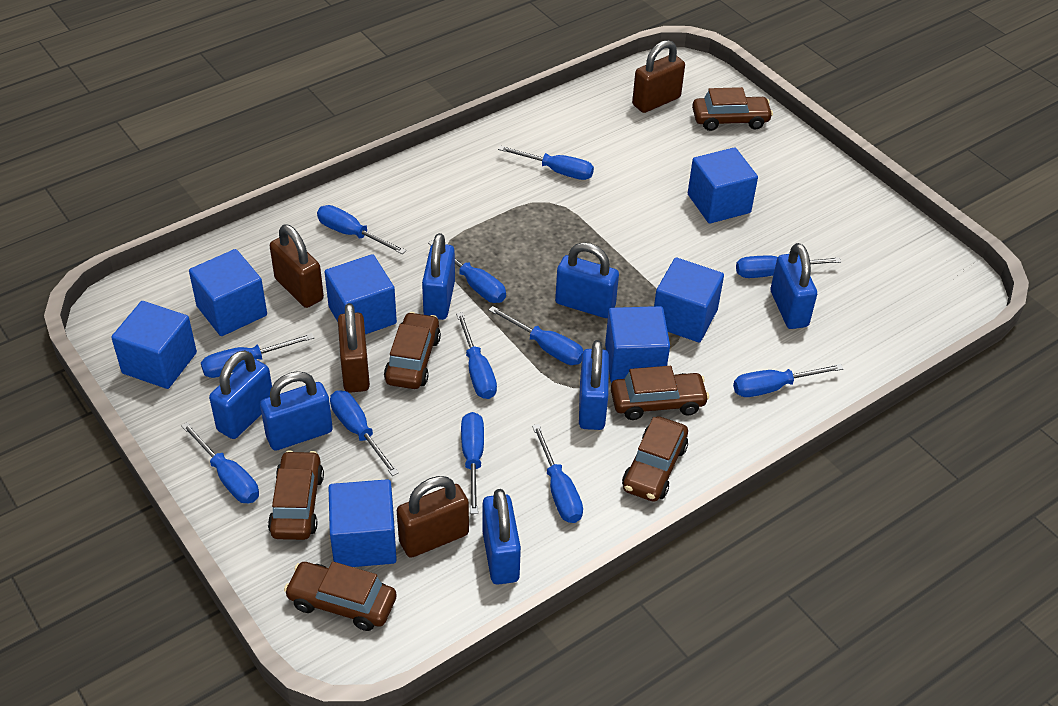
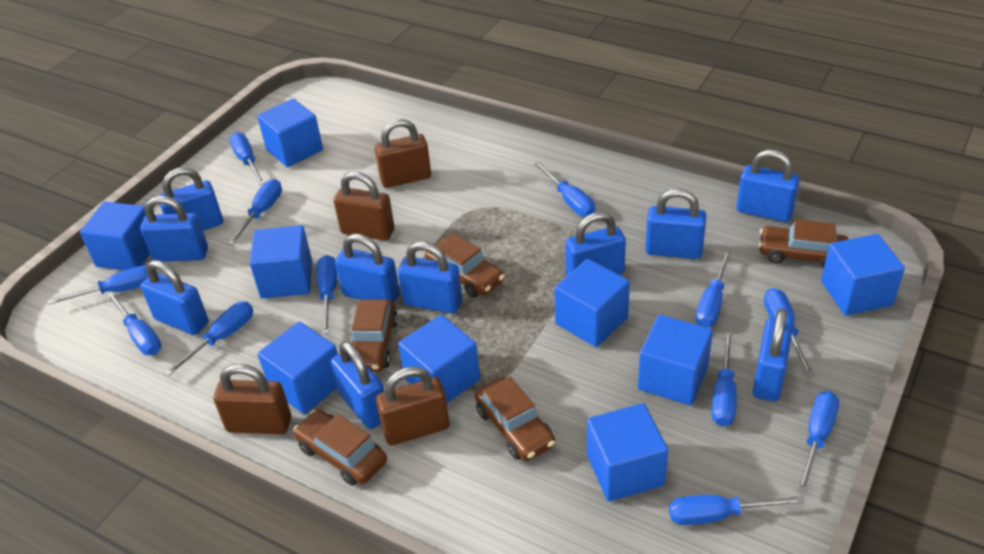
blue cube: [111,301,197,389] [189,249,267,336] [325,254,397,334] [328,479,397,567] [605,306,670,383] [654,258,724,342] [688,147,758,224] = 7 -> [80,202,150,270] [249,225,312,299] [257,99,323,167] [258,322,338,414] [398,315,480,403] [555,259,630,347] [587,403,668,501] [638,315,713,406] [821,234,905,316] = 9
blue padlock: [209,350,272,439] [260,371,333,451] [422,233,455,320] [482,489,521,585] [555,243,619,318] [579,340,609,430] [771,243,817,329] = 7 -> [140,196,208,262] [140,260,209,335] [159,167,223,230] [331,341,385,429] [335,234,400,302] [398,241,462,314] [565,212,626,276] [645,189,706,259] [736,150,800,222] [753,308,793,401] = 10
brown car: [268,450,324,540] [284,561,396,631] [384,312,441,389] [611,366,709,420] [622,416,688,502] [692,87,773,131] = 6 -> [293,410,387,486] [352,299,398,372] [425,233,505,298] [475,377,555,461] [758,219,848,269] = 5

